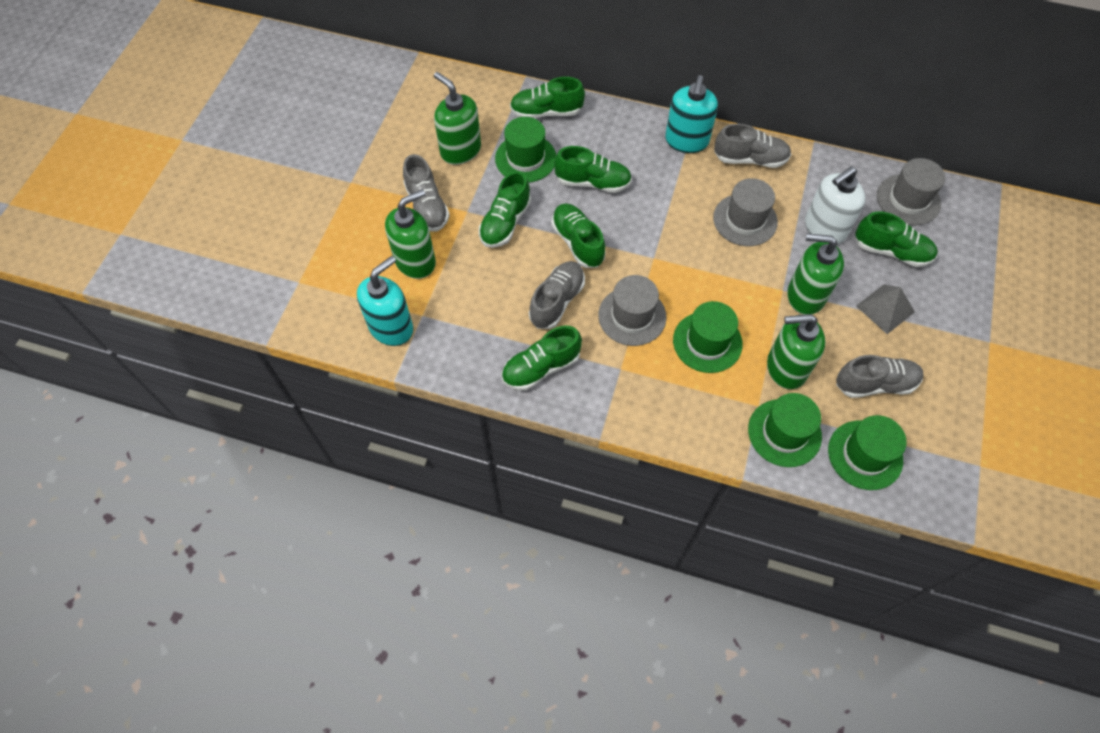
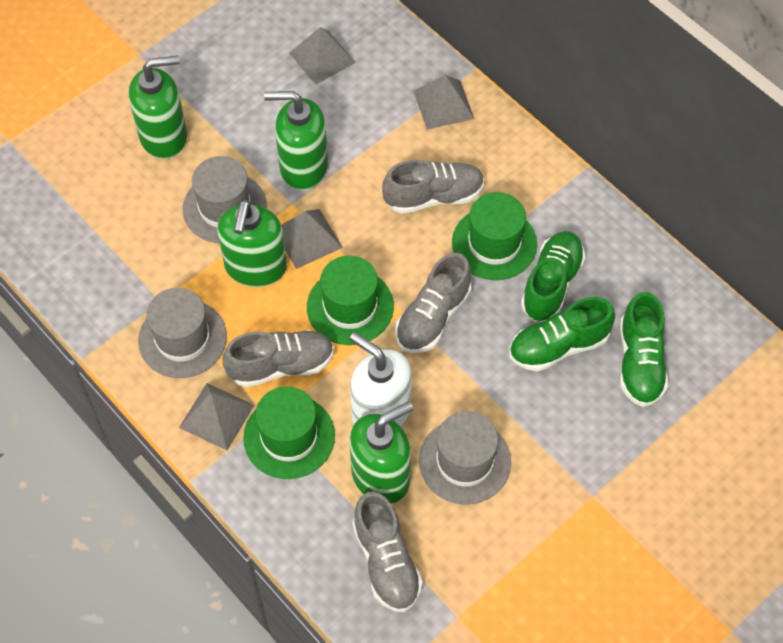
green hat: [495,117,556,182] [673,301,743,373] [748,393,822,467] [828,415,907,490] = 4 -> [243,386,335,479] [307,256,394,345] [452,192,537,280] = 3
green shoe: [479,171,531,248] [502,326,582,391] [510,77,585,118] [551,204,606,268] [554,146,632,193] [855,212,938,267] = 6 -> [509,297,615,372] [521,231,586,321] [620,292,668,407] = 3
grey pyramid: [856,284,915,334] = 1 -> [179,383,255,451] [281,209,343,269] [289,27,356,85] [414,75,474,130] = 4
turquoise soap dispenser: [357,256,413,346] [665,75,718,153] = 2 -> none = 0

